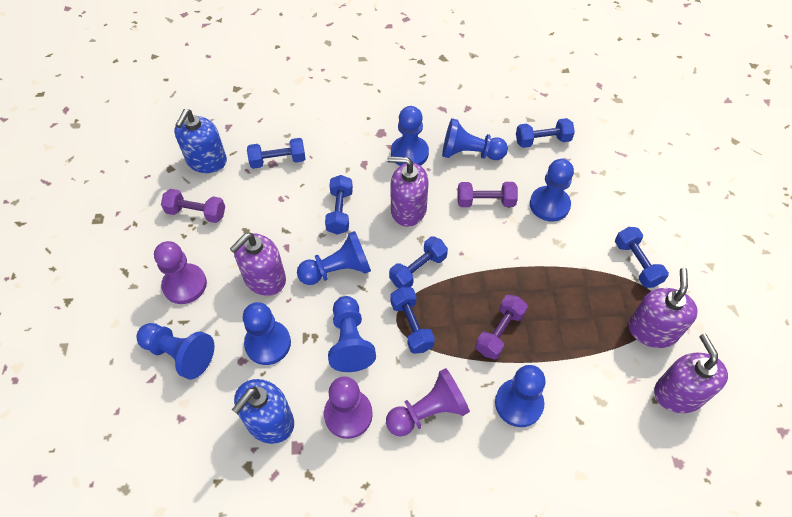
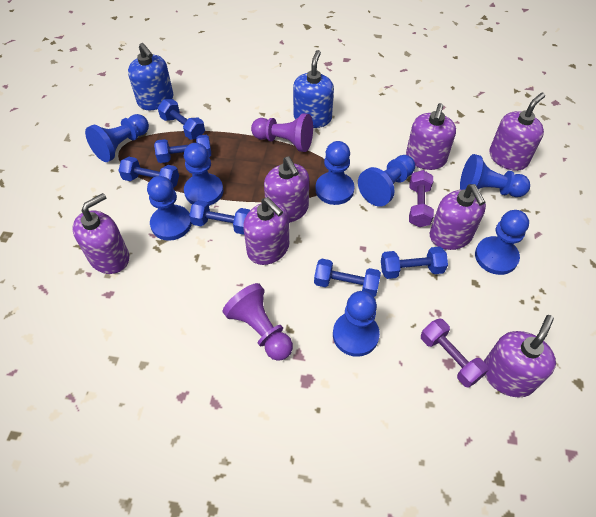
purple dumbbell: [161,189,225,223] [458,182,518,207] [476,294,528,359] = 3 -> [409,170,434,227] [421,318,488,388] = 2
purple pawn: [154,241,207,304] [324,376,373,439] [386,368,470,436] = 3 -> [223,283,293,361] [251,113,313,152] = 2
purple soap dispenser: [230,233,286,296] [387,156,429,227] [628,268,698,348] [654,333,728,413] = 4 -> [72,193,129,274] [243,197,289,265] [264,157,309,223] [406,103,456,170] [430,184,486,250] [484,315,556,397] [489,93,545,171] = 7

